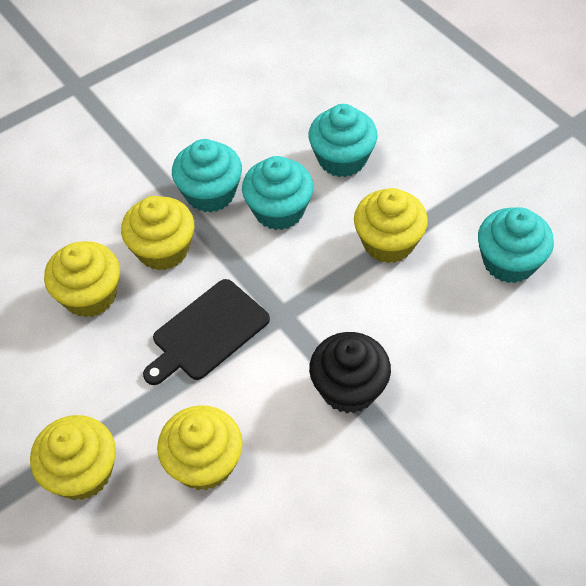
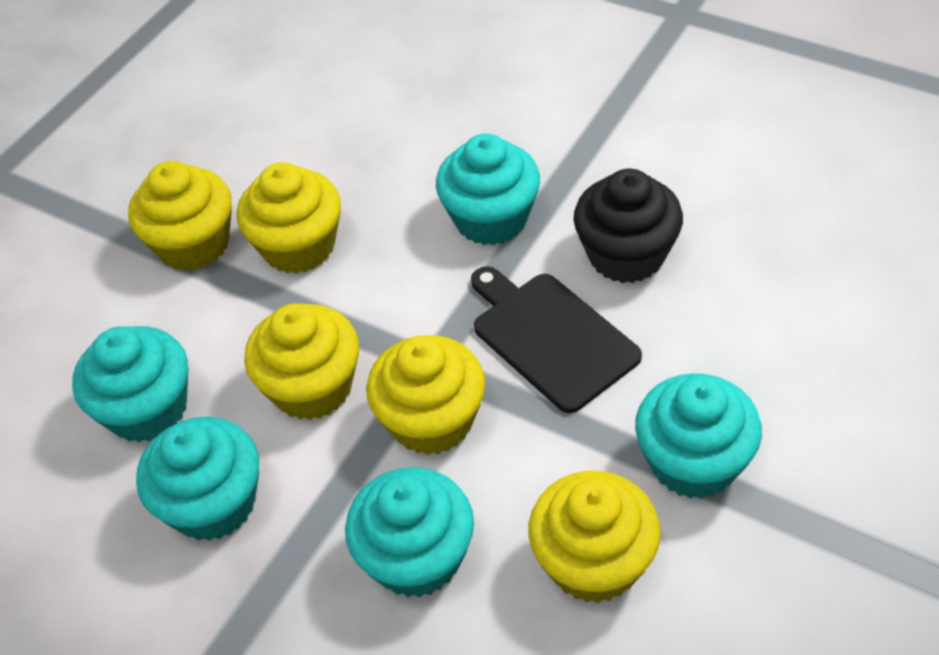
turquoise cupcake: [172,139,242,213] [242,156,313,230] [308,104,378,177] [478,207,554,283] = 4 -> [72,326,189,442] [136,417,259,541] [345,467,474,598] [436,133,540,245] [635,373,762,499] = 5

